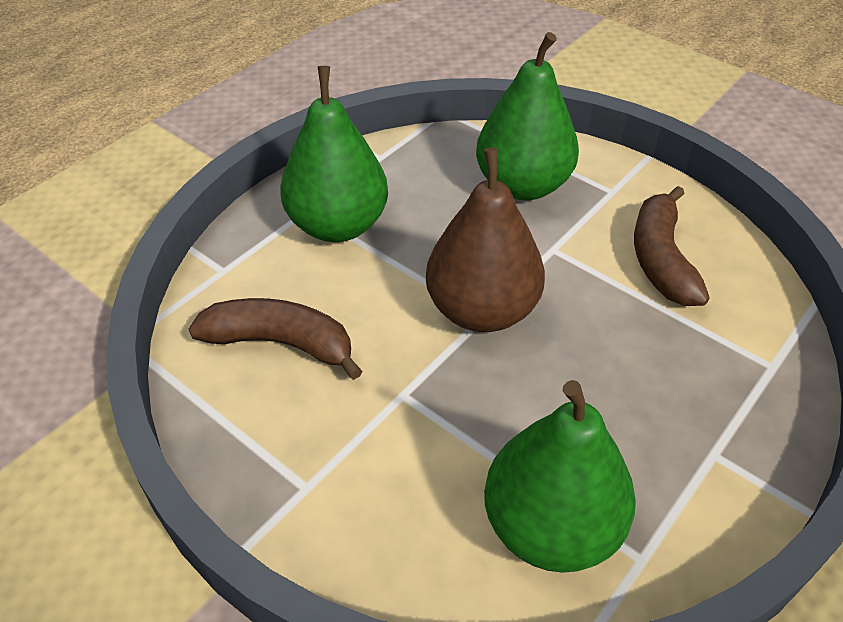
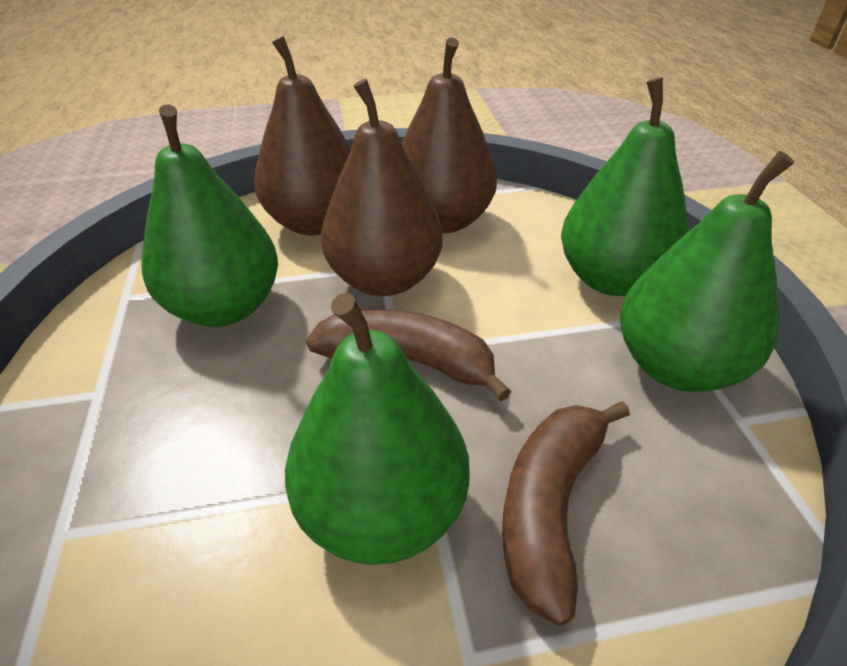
brown pear: [426,147,545,332] = 1 -> [254,36,351,235] [321,79,443,296] [402,38,497,233] = 3
green pear: [280,66,388,242] [476,32,579,200] [484,380,636,573] = 3 -> [141,105,278,327] [285,293,470,565] [561,77,689,296] [620,151,794,392] = 4

